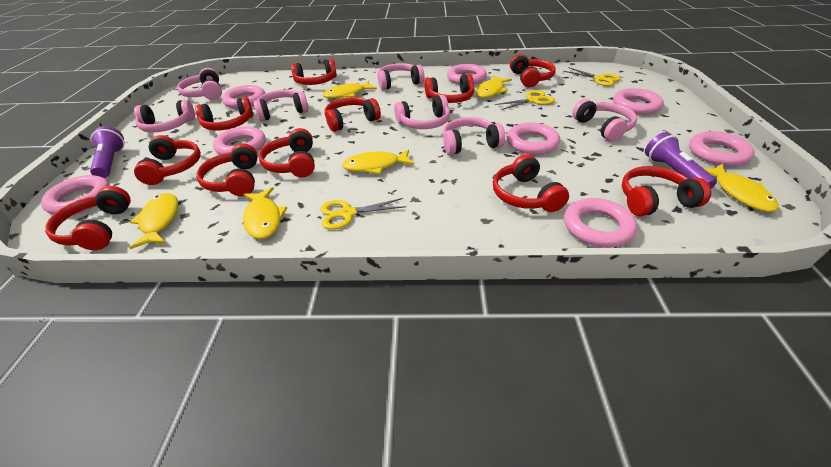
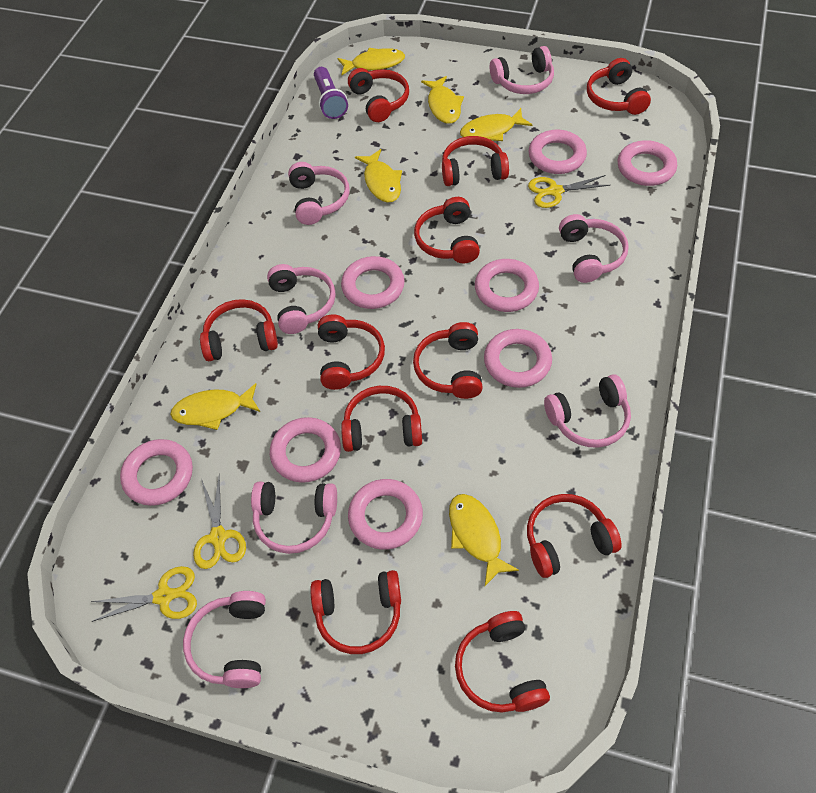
purple flashlight: [90,126,125,178] [645,132,717,189] = 2 -> [314,67,348,119] = 1

